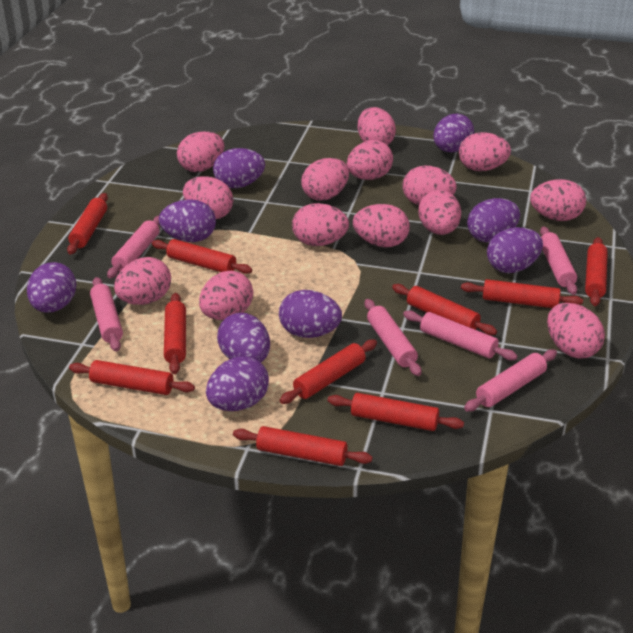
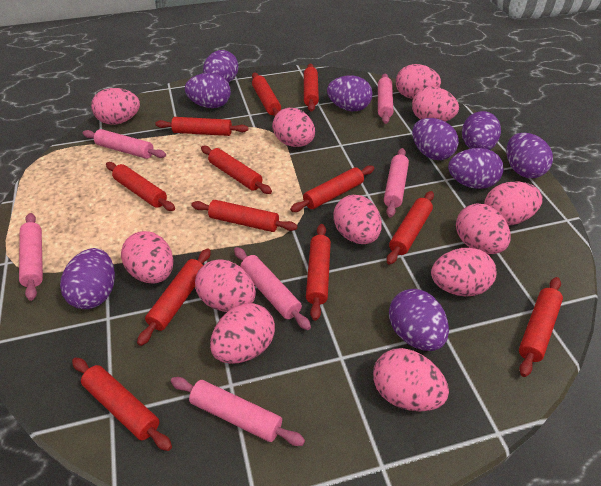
pink egg: [114,257,171,305] [177,131,224,172] [183,176,233,219] [199,271,253,320] [292,203,349,246] [301,158,349,201] [347,140,393,180] [353,204,410,247] [357,107,396,145] [403,166,457,205] [419,190,461,235] [459,132,511,171] [530,179,586,221] [547,303,605,358] = 14 -> [91,88,140,125] [121,231,173,284] [195,260,256,312] [210,303,275,364] [272,108,315,147] [333,195,382,244] [373,348,449,411] [396,64,441,99] [412,87,459,122] [431,248,496,296] [456,203,511,254] [484,182,543,225] = 12
red rolling pin: [67,193,108,254] [69,360,195,395] [152,239,252,274] [164,293,186,374] [233,426,373,466] [280,339,377,404] [328,393,464,431] [392,284,497,335] [461,279,583,308] [585,237,608,306] = 10 -> [72,358,172,451] [106,162,175,211] [137,248,211,346] [155,117,248,136] [191,200,298,232] [201,146,272,194] [252,72,281,117] [290,165,374,212] [304,64,319,112] [306,224,331,321] [387,191,434,265] [519,277,563,377] = 12

